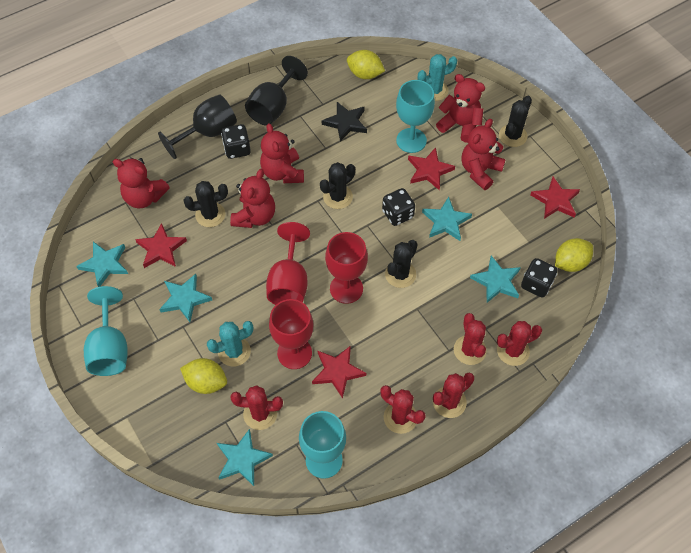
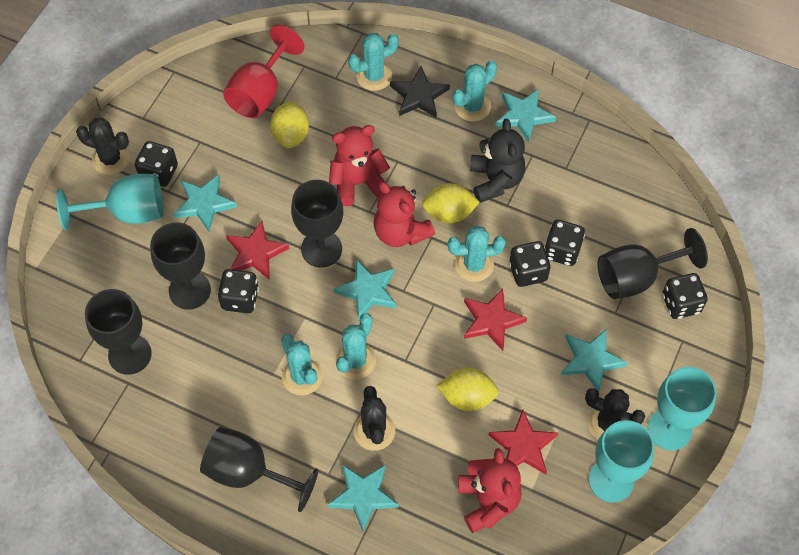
black cactus: [183,181,228,227] [320,162,355,209] [385,240,418,288] [499,96,532,147] = 4 -> [76,118,130,175] [354,386,395,451] [585,388,645,440] = 3
black dice: [221,124,251,159] [382,188,415,226] [521,258,558,297] = 3 -> [135,141,178,187] [217,269,259,313] [509,241,551,287] [545,220,585,266] [662,273,708,319] = 5
black goblet: [158,94,237,159] [245,56,308,125] = 2 -> [85,289,152,375] [150,223,211,309] [200,427,319,512] [291,180,343,268] [598,228,708,299] = 5
black teddy bear: none = 0 -> [470,119,525,203] = 1
red cactus: [230,385,283,430] [380,385,425,434] [433,373,474,418] [454,313,486,365] [497,321,542,366] = 5 -> none = 0
red goblet: [266,222,310,305] [269,299,314,369] [325,232,368,304] = 3 -> [223,25,304,118] = 1
red star: [135,223,187,268] [312,346,366,398] [408,148,455,190] [530,177,580,219] = 4 -> [226,221,289,280] [464,288,527,351] [489,410,558,474] = 3
red teddy bear: [113,158,170,208] [230,169,275,228] [260,123,304,183] [436,74,485,143] [461,119,506,190] = 5 -> [329,125,390,206] [374,181,435,247] [458,448,522,533] = 3
turquoise cactus: [207,321,254,366] [418,54,457,101] = 2 -> [281,334,323,395] [335,313,376,379] [348,33,399,91] [448,226,506,282] [453,60,497,121] = 5

